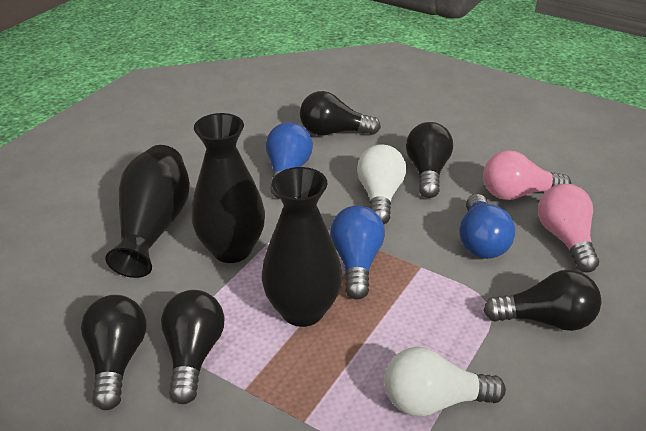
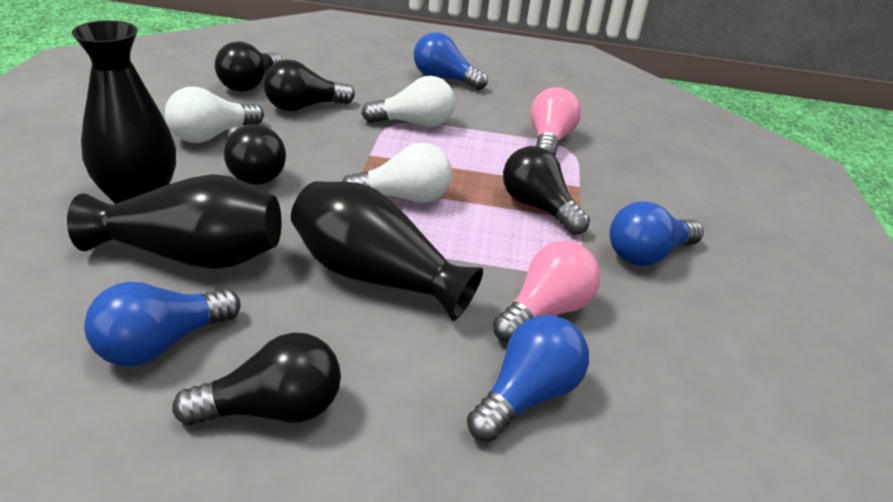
blue light bulb: [266,122,313,198] [330,205,385,300] [459,194,515,259] = 3 -> [84,282,241,367] [414,32,488,90] [467,315,589,442] [610,201,704,266] = 4
white light bulb: [357,145,406,224] [384,347,506,417] = 2 -> [165,87,264,143] [342,143,452,203] [361,76,455,127] = 3

